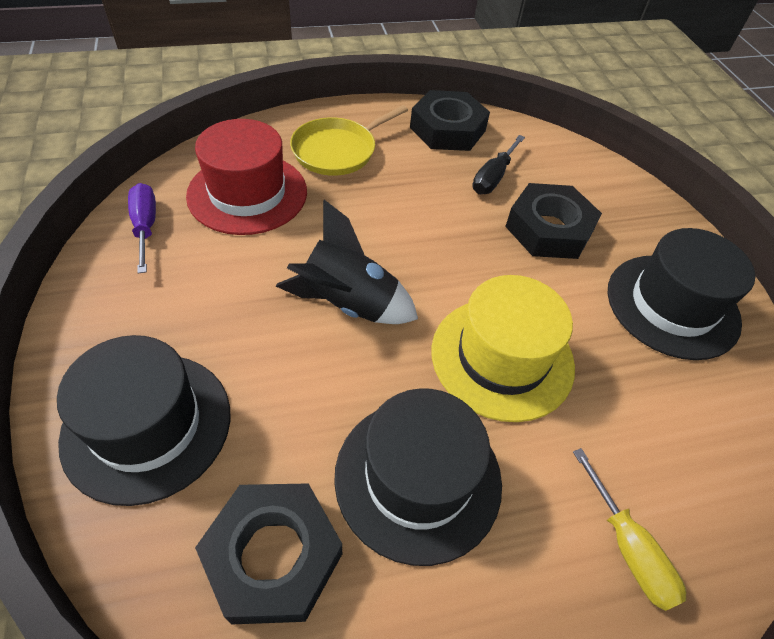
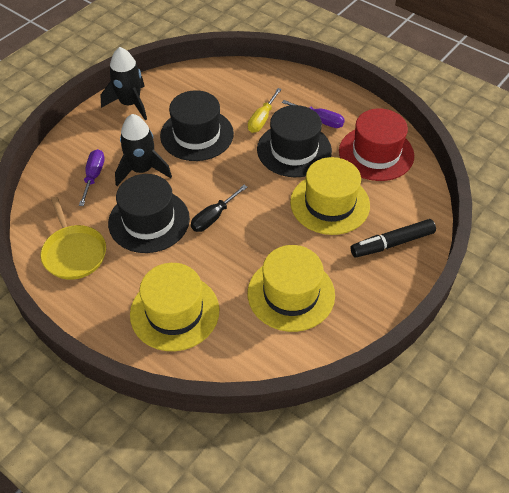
black marker: none = 0 -> [350,219,436,257] = 1
black nut: [195,483,342,625] [410,90,490,151] [505,183,602,259] = 3 -> none = 0
black rocket: [276,200,418,324] = 1 -> [101,47,147,120] [115,114,172,186] = 2
purple screwdriver: [128,183,156,273] = 1 -> [79,149,105,206] [282,100,345,128] = 2
yellow hat: [432,275,575,422] = 1 -> [130,263,219,351] [248,245,335,332] [290,157,370,235] = 3

